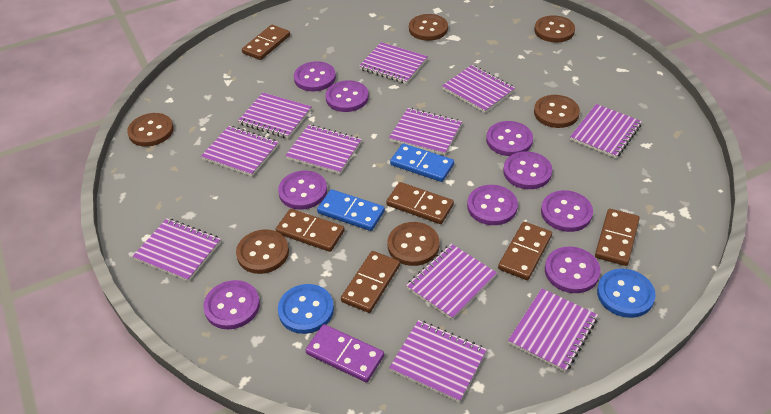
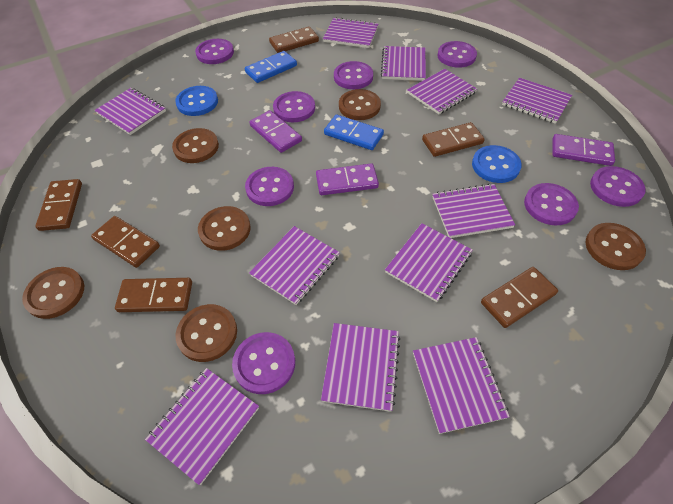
purple button: [203,280,260,330] [278,171,327,210] [294,61,336,91] [325,80,369,112] [467,185,518,225] [486,121,533,156] [503,151,552,189] [541,190,593,232] [545,246,600,293] = 9 -> [195,39,234,64] [232,332,295,394] [245,167,294,206] [273,91,315,122] [334,61,373,89] [437,41,477,68] [524,183,579,225] [590,166,646,207] = 8
purple domino: [305,324,384,382] = 1 -> [249,110,302,153] [316,163,379,195] [552,134,615,166] = 3

